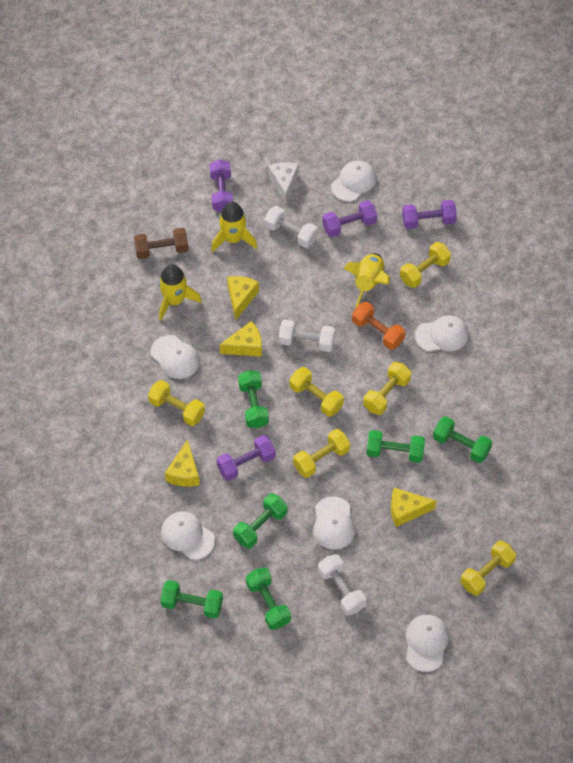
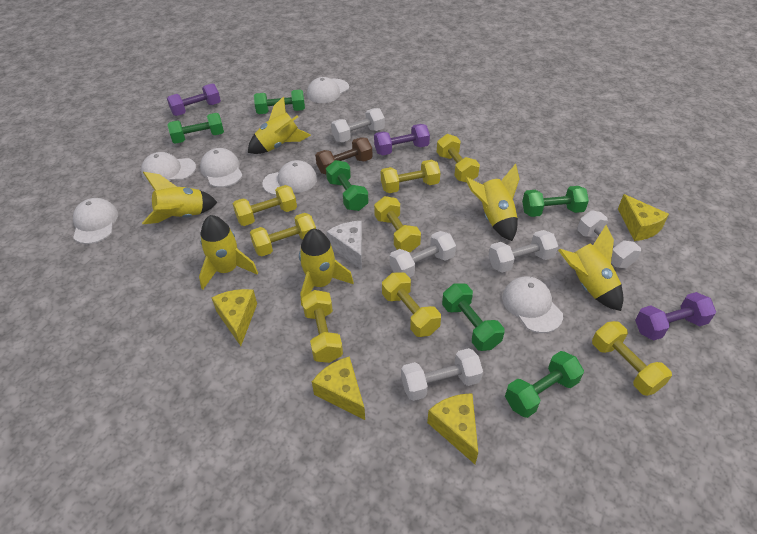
orange dumbbell: [352,302,406,350] = 1 -> none = 0
purple dumbbell: [210,159,233,212] [217,435,276,481] [322,200,377,237] [402,200,457,229] = 4 -> [167,83,221,116] [374,124,430,155] [635,292,716,341] = 3
white dumbbell: [264,206,318,248] [279,319,335,352] [318,554,366,615] = 3 -> [331,108,385,142] [390,231,456,278] [401,348,483,401] [488,230,558,273] [578,211,641,268] = 5
yellow dumbbell: [148,380,205,426] [289,367,344,417] [293,429,350,478] [363,362,411,415] [400,242,451,288] [460,540,516,596] = 6 -> [233,185,297,226] [250,213,316,256] [302,290,343,363] [374,196,421,252] [381,160,440,193] [382,272,441,337] [437,134,480,183] [592,321,672,396] = 8
yellow rocket: [159,264,202,320] [211,202,257,252] [343,253,390,308] = 3 -> [142,172,217,224] [199,215,258,289] [248,97,311,154] [299,229,354,306] [465,164,519,241] [558,225,624,311] = 6

